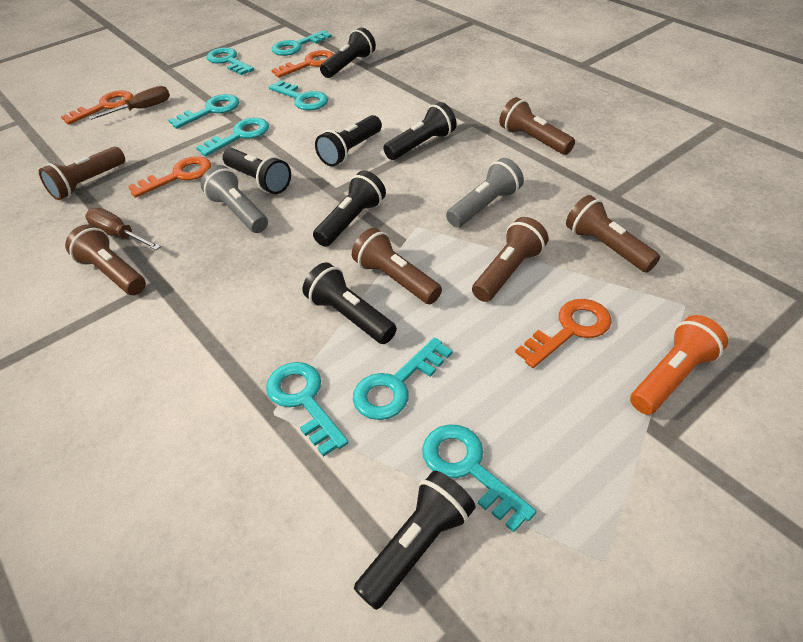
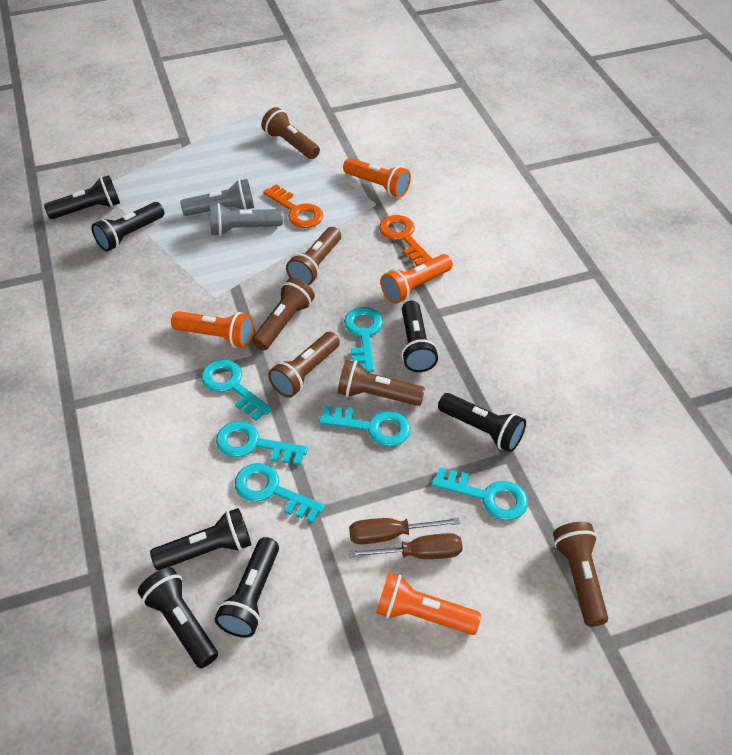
orange flashlight: [630,315,728,415] = 1 -> [171,311,254,348] [343,158,411,198] [376,572,481,635] [381,254,453,304] = 4
orange key: [61,90,133,125] [128,156,211,198] [272,50,334,78] [515,299,612,368] = 4 -> [263,184,323,228] [379,215,433,266] = 2
turquoise key: [168,94,239,129] [196,118,269,156] [207,48,254,75] [266,362,349,457] [269,81,328,110] [272,30,332,56] [353,338,452,420] [422,424,537,532] = 8 -> [201,360,272,421] [216,421,308,465] [235,463,325,523] [319,406,411,447] [344,307,383,372] [432,467,528,521] = 6

